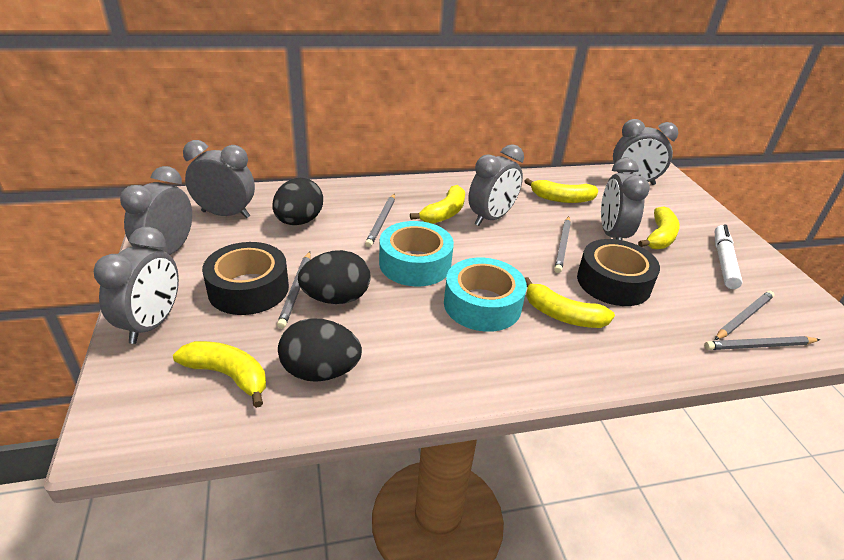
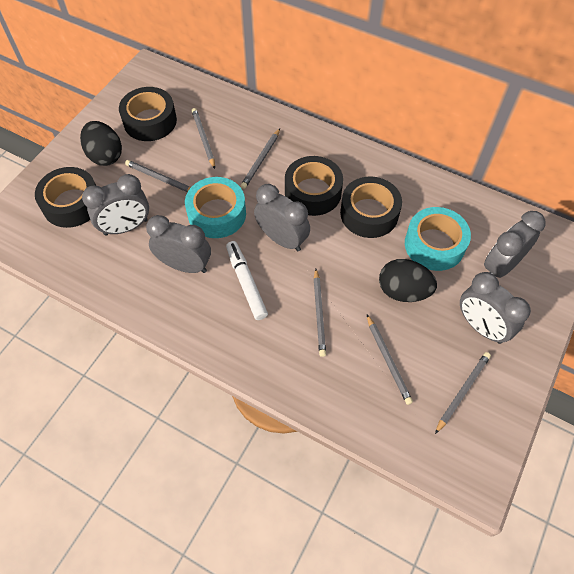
black egg: [272,178,323,225] [278,318,362,382] [298,250,370,304] = 3 -> [80,121,122,166] [379,259,437,302] = 2
black tape: [202,242,289,315] [577,239,660,306] = 2 -> [35,167,96,228] [119,87,177,141] [285,156,343,216] [340,177,402,238] = 4
grey clock: [94,227,179,344] [120,166,192,255] [183,140,255,218] [468,144,524,226] [601,158,650,240] [613,119,678,185] = 6 -> [82,174,149,235] [146,215,211,273] [254,184,310,252] [460,272,531,344] [484,211,546,278] = 5
grey pencil: [277,251,311,329] [365,194,395,247] [555,216,571,273] [704,336,820,350] [715,291,775,340] = 5 -> [125,160,191,192] [191,108,215,169] [240,128,280,189] [314,269,326,357] [367,315,413,405] [435,352,491,434] = 6
yellow banana: [173,341,266,408] [410,185,465,224] [524,178,598,203] [525,277,615,328] [638,207,680,249] = 5 -> none = 0

